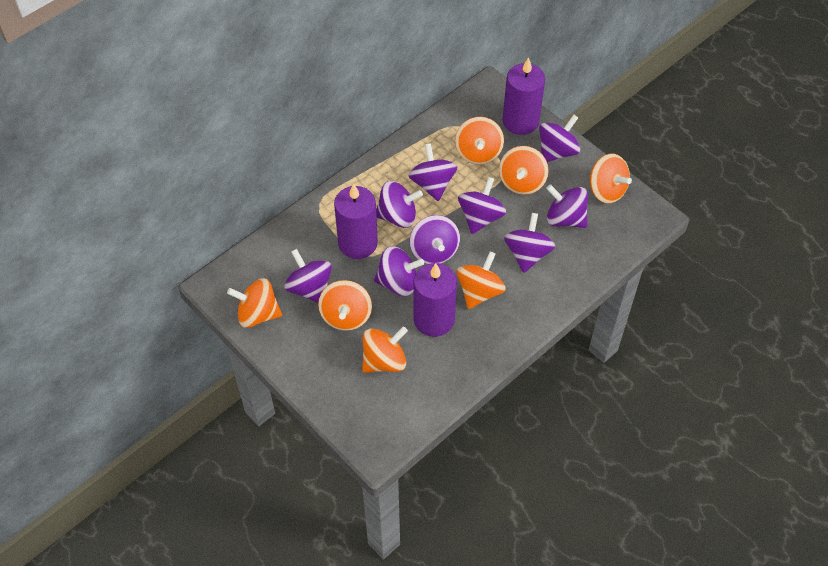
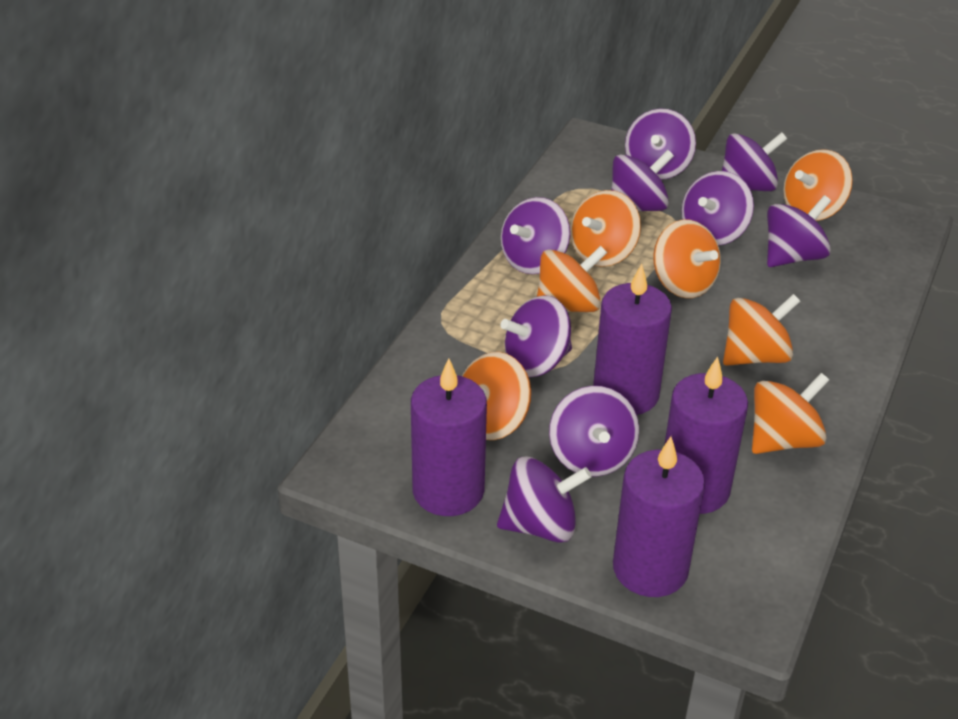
purple candle: [334,183,378,259] [414,263,457,337] [503,57,545,135] = 3 -> [411,359,487,516] [593,264,672,415] [613,437,705,597] [664,357,748,514] = 4

